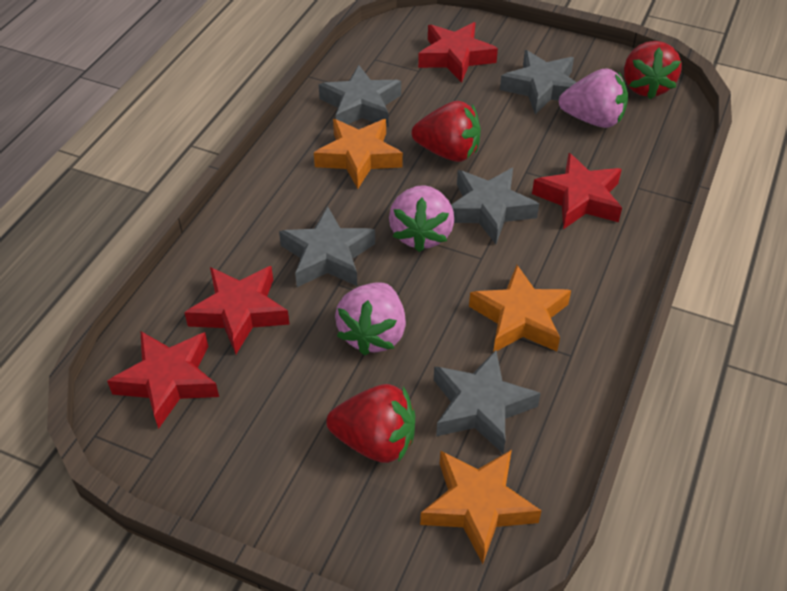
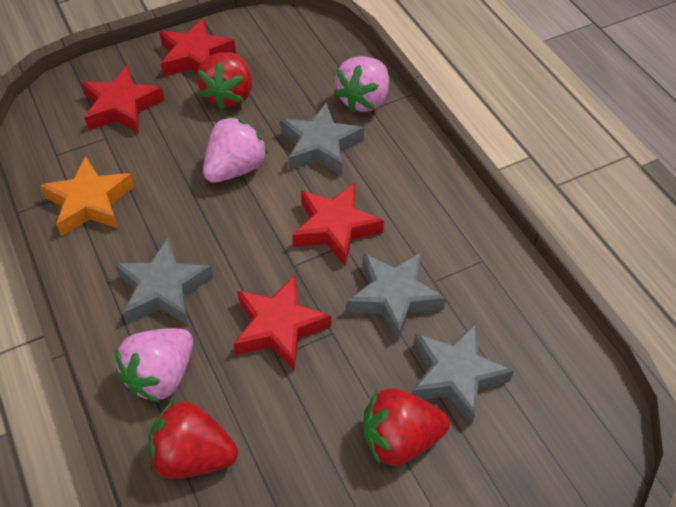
grey star: [279,206,375,287] [319,65,401,127] [434,350,541,453] [451,168,539,244] [500,50,576,115] = 5 -> [115,238,213,325] [280,102,364,176] [347,252,446,341] [412,323,514,425] = 4
orange star: [314,119,403,189] [420,450,542,564] [469,265,571,352] = 3 -> [40,156,135,236] = 1

